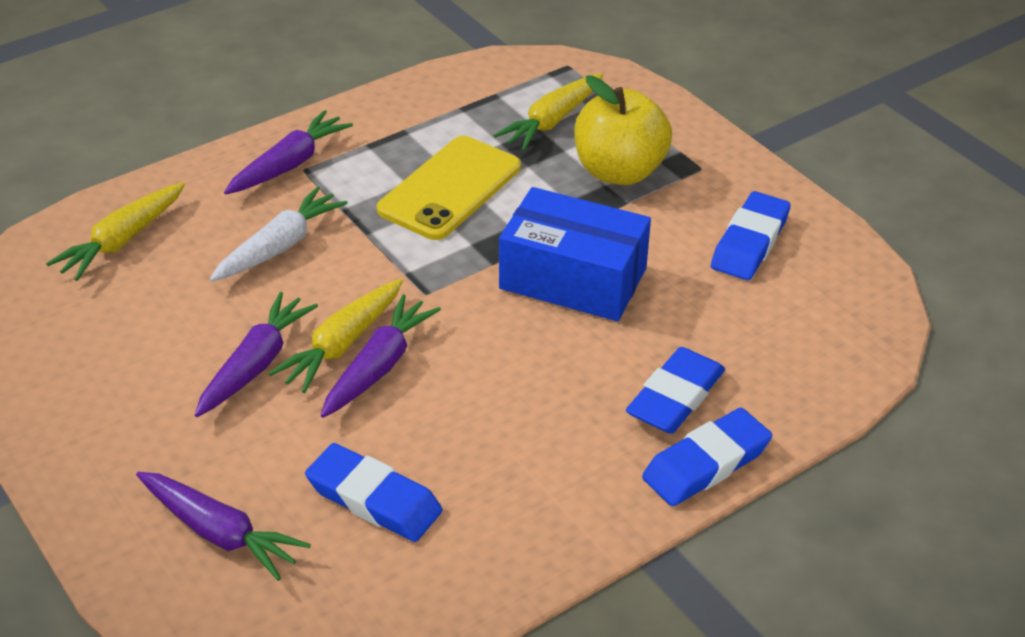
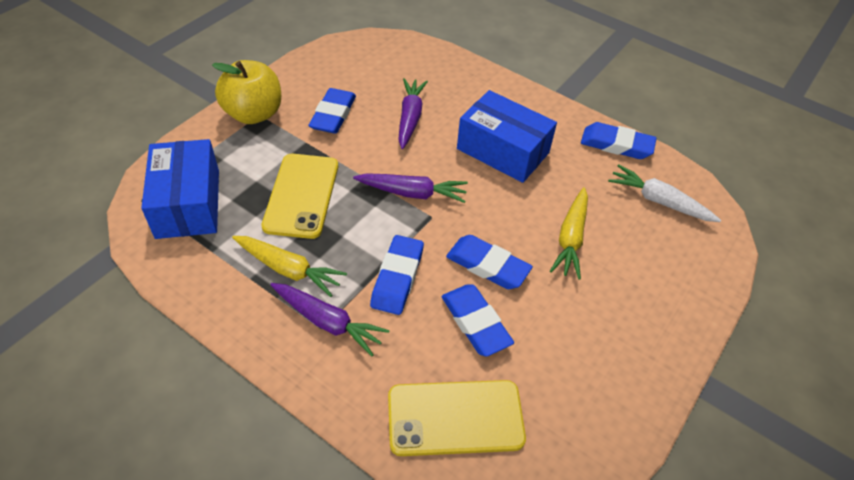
blue box: [499,187,651,321] = 1 -> [141,139,219,239] [457,90,557,183] = 2
blue eraser: [305,443,443,542] [626,347,725,434] [642,408,772,506] [711,191,791,280] = 4 -> [309,88,356,134] [370,235,424,315] [441,284,514,357] [446,235,533,289] [581,122,657,159] = 5
purple carrot: [136,472,311,581] [195,292,318,417] [224,110,353,194] [321,294,441,418] = 4 -> [270,283,390,357] [353,173,468,203] [398,78,428,149] = 3
yellow carrot: [46,182,185,281] [269,279,403,393] [493,73,604,151] = 3 -> [232,236,347,297] [550,187,588,280] = 2
yellow phone: [377,136,521,240] = 1 -> [261,154,338,239] [388,380,526,456] = 2

